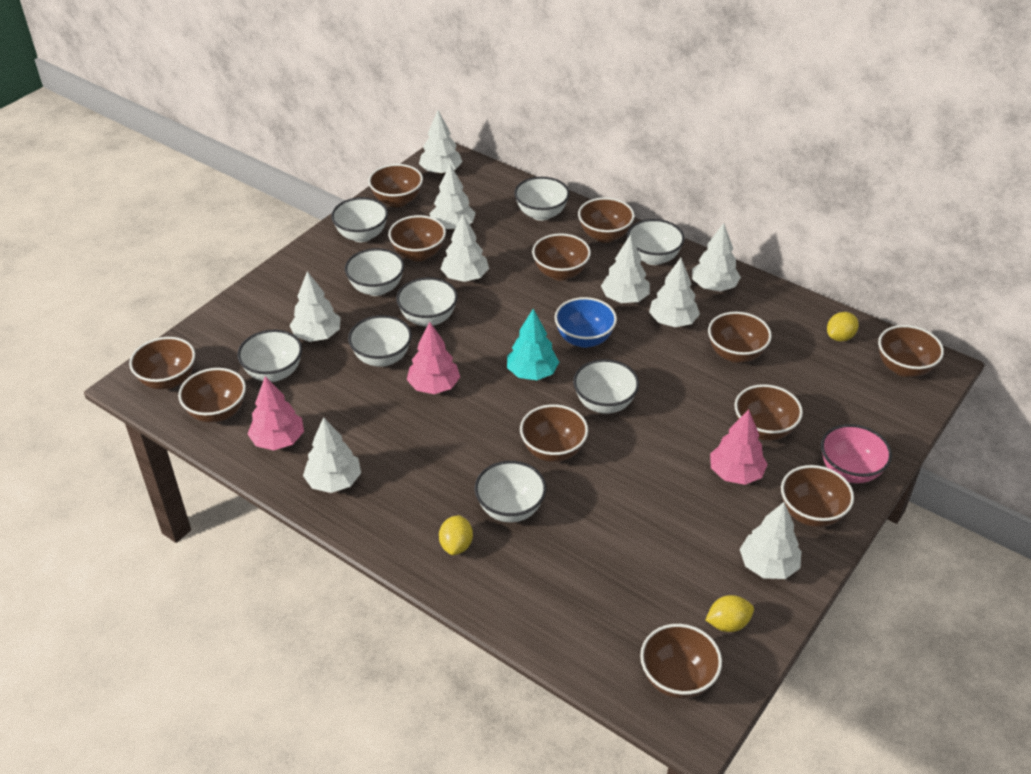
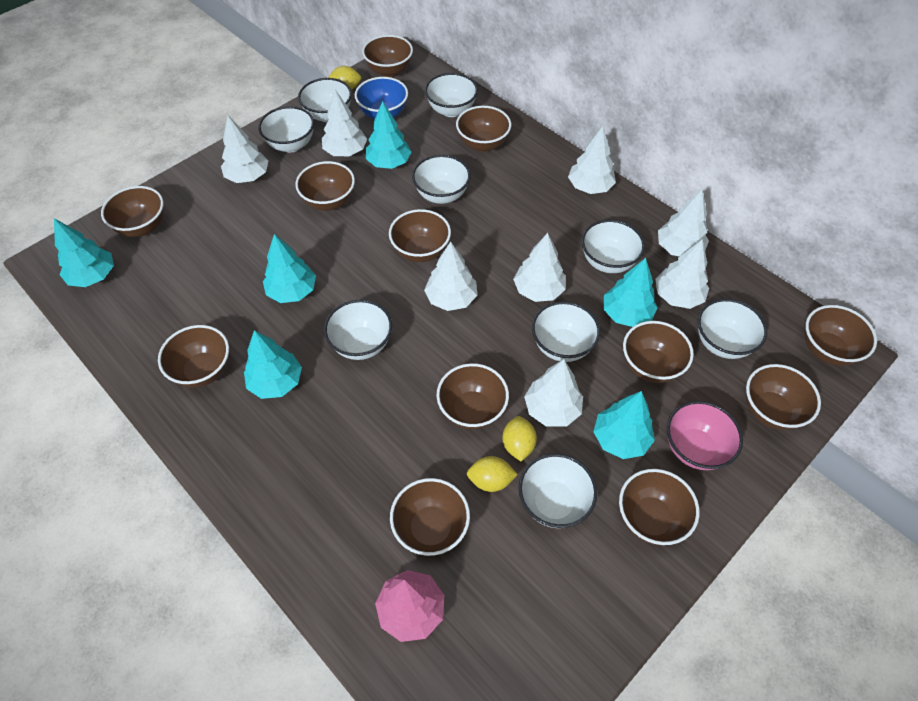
pink tree: [248,376,304,450] [407,322,460,394] [710,409,768,485] = 3 -> [375,570,444,642] = 1
turquoise tree: [507,309,559,380] = 1 -> [54,218,114,287] [244,330,302,399] [263,234,316,303] [366,101,411,169] [593,391,655,459] [604,258,658,327] = 6
white tree: [289,271,341,342] [303,417,361,493] [419,110,463,174] [430,164,476,230] [441,214,489,282] [601,234,650,303] [649,258,700,327] [692,223,741,292] [740,502,801,579] = 9 -> [221,116,268,183] [322,90,367,156] [424,241,477,311] [513,233,566,302] [524,359,583,427] [568,126,616,194] [656,240,709,309] [658,190,709,256] = 8

